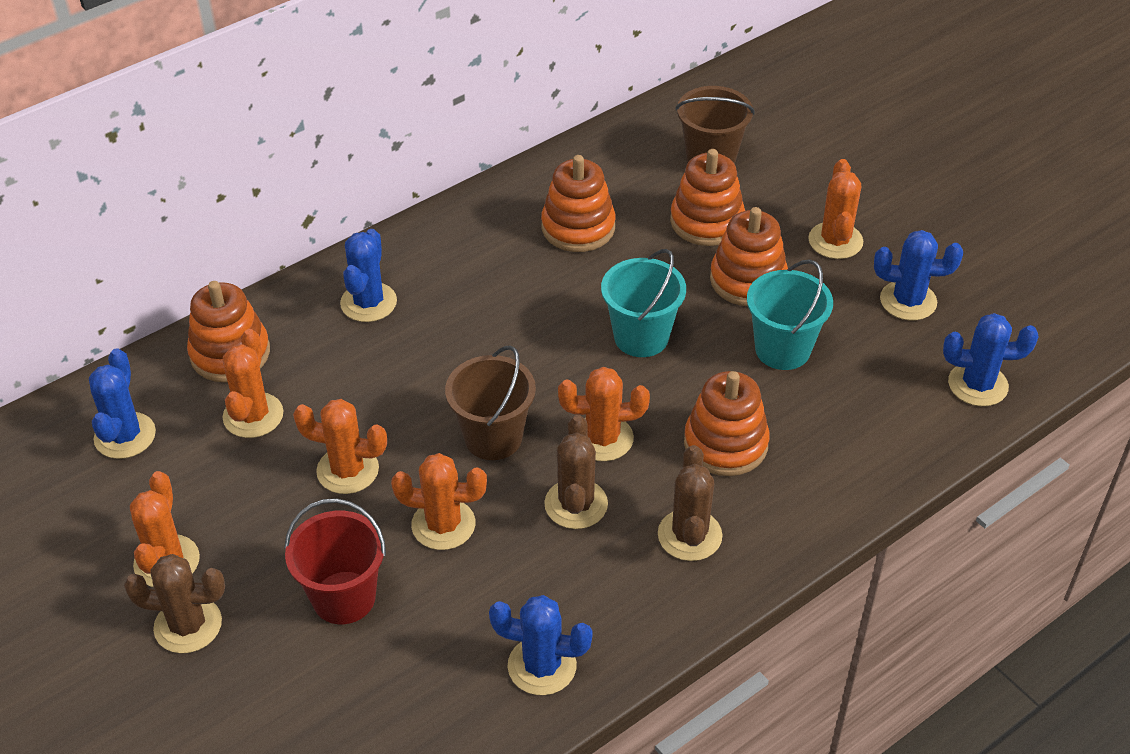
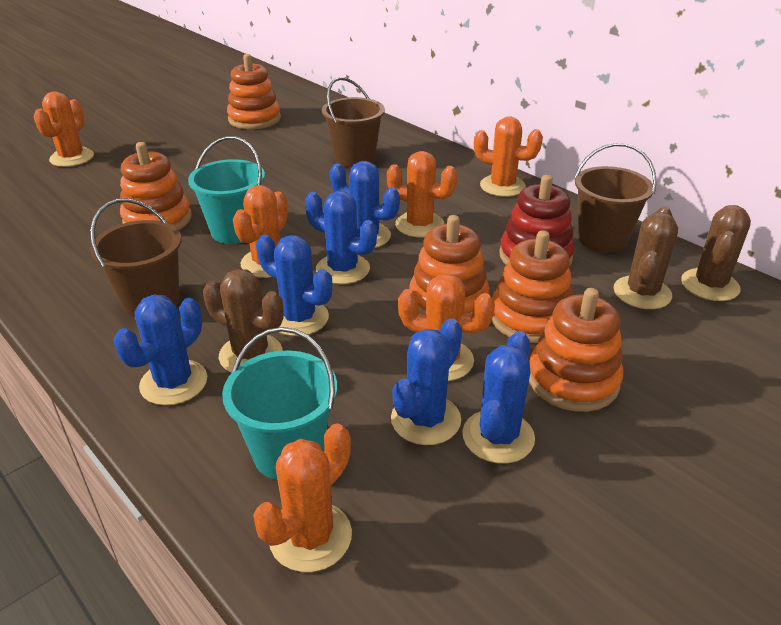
blue cactus: [89,349,156,459] [340,229,397,322] [489,595,593,695] [874,230,963,320] [943,313,1039,406] = 5 -> [114,295,207,405] [256,235,332,336] [305,191,377,284] [330,161,400,248] [391,319,462,445] [462,331,535,464] = 6
brown bucket: [445,346,536,460] [675,86,755,164] = 2 -> [90,198,182,318] [322,77,385,168] [574,143,657,252] = 3
red bucket: [284,498,386,624] = 1 -> none = 0
red stacking toy: none = 0 -> [499,175,575,268] = 1

